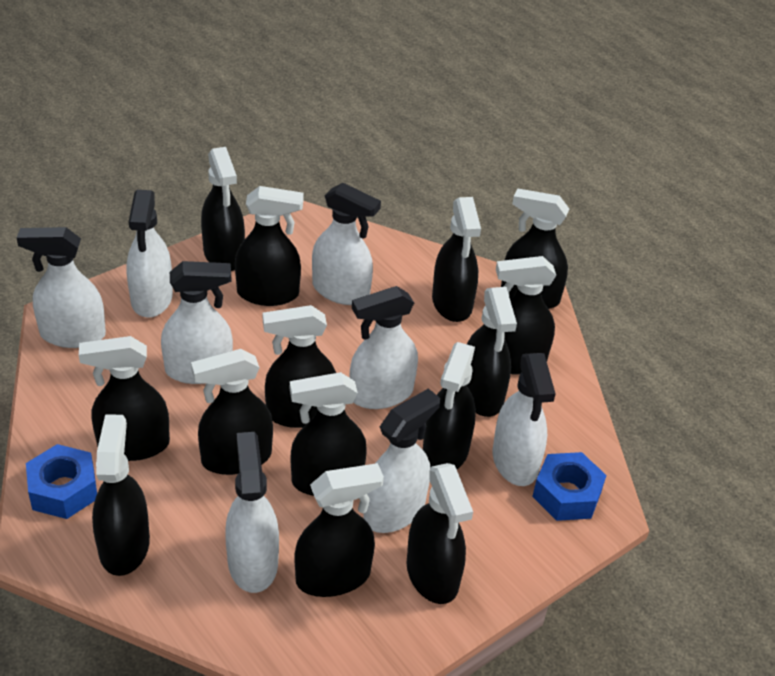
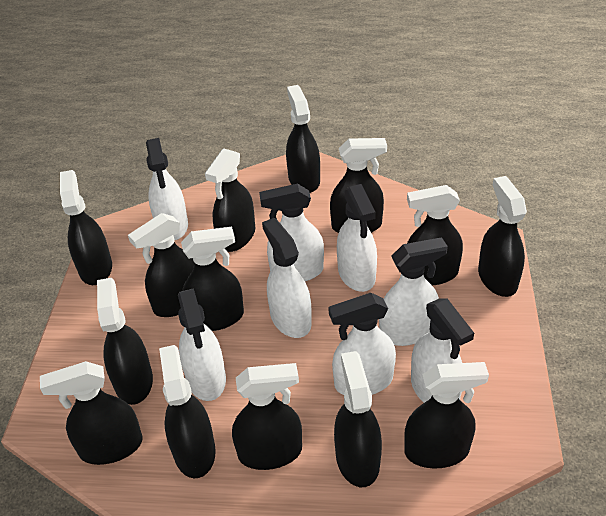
blue nut: [26,444,97,519] [532,452,606,521] = 2 -> none = 0

